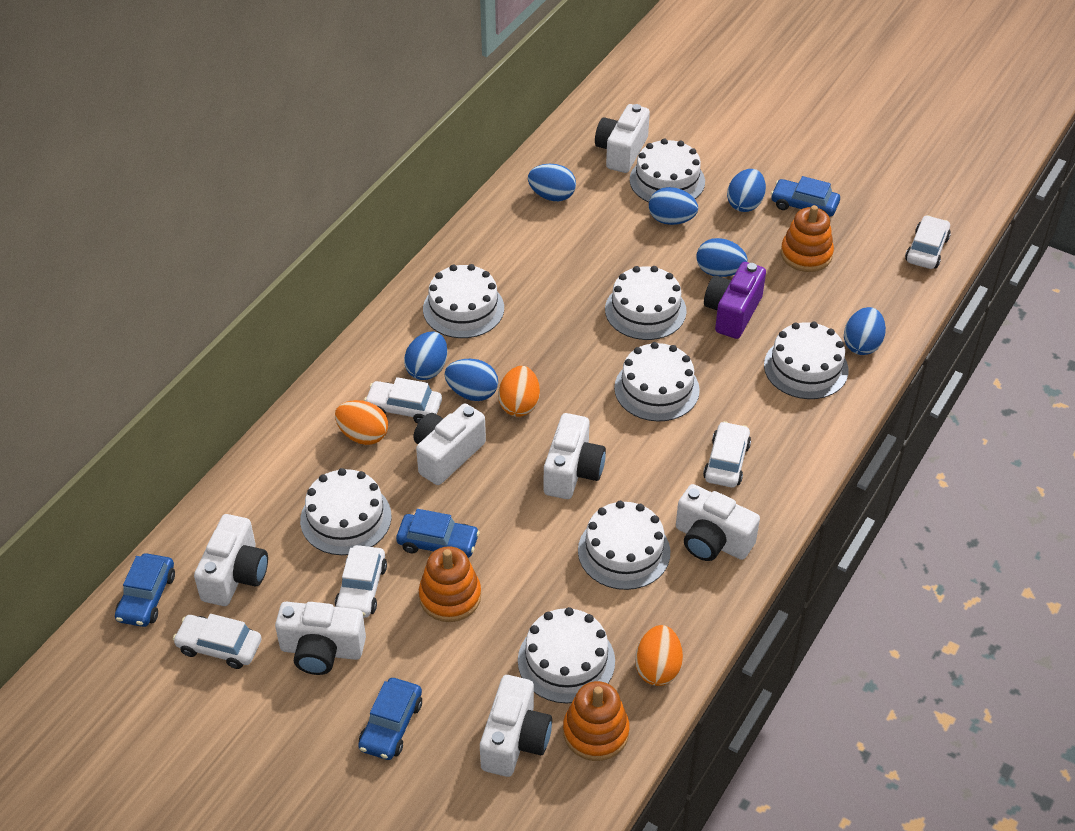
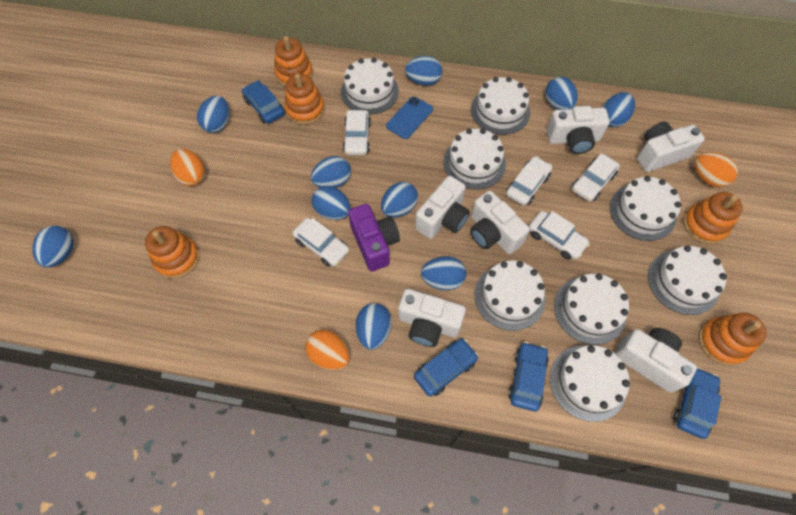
blue egg: [404,331,447,380] [444,359,498,401] [528,164,576,201] [649,187,698,225] [696,238,748,277] [727,169,766,212] [844,307,886,355] = 7 -> [32,226,74,267] [197,96,229,133] [311,156,351,188] [311,186,351,220] [356,303,391,350] [381,182,418,218] [405,56,442,86] [421,256,466,290] [545,77,578,110] [602,92,635,127] = 10
blue phone: none = 0 -> [386,96,433,139] = 1
orange stacking toy: [419,546,481,622] [563,681,629,761] [781,205,834,272] = 3 -> [145,226,200,279] [274,36,313,87] [285,73,325,125] [683,192,743,244] [698,313,766,366] = 5
white camera: [194,514,268,606] [275,601,366,675] [413,403,486,485] [480,675,552,777] [544,413,606,499] [595,104,650,173] [676,484,760,561] = 7 -> [398,289,466,347] [415,176,470,239] [470,191,530,254] [546,106,610,154] [614,328,697,393] [637,121,705,172] = 6

